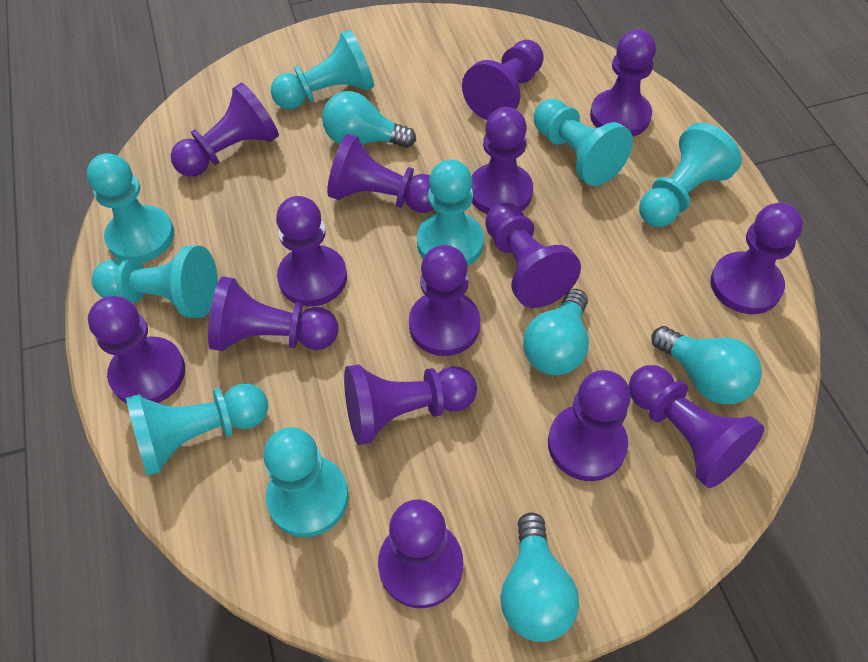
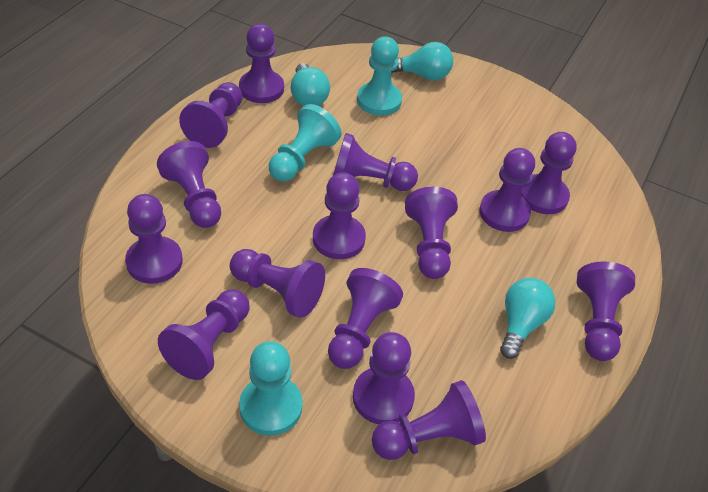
turquoise light bulb: [322,91,416,148] [500,512,579,642] [523,289,589,375] [651,326,762,405] = 4 -> [291,63,330,106] [391,42,453,80] [500,278,555,359] = 3
turquoise pawn: [87,153,174,263] [92,246,218,318] [126,383,268,476] [263,427,349,537] [271,29,374,110] [417,159,484,266] [534,99,633,186] [639,123,742,227] = 8 -> [239,341,303,436] [269,104,341,182] [357,36,402,116] = 3

